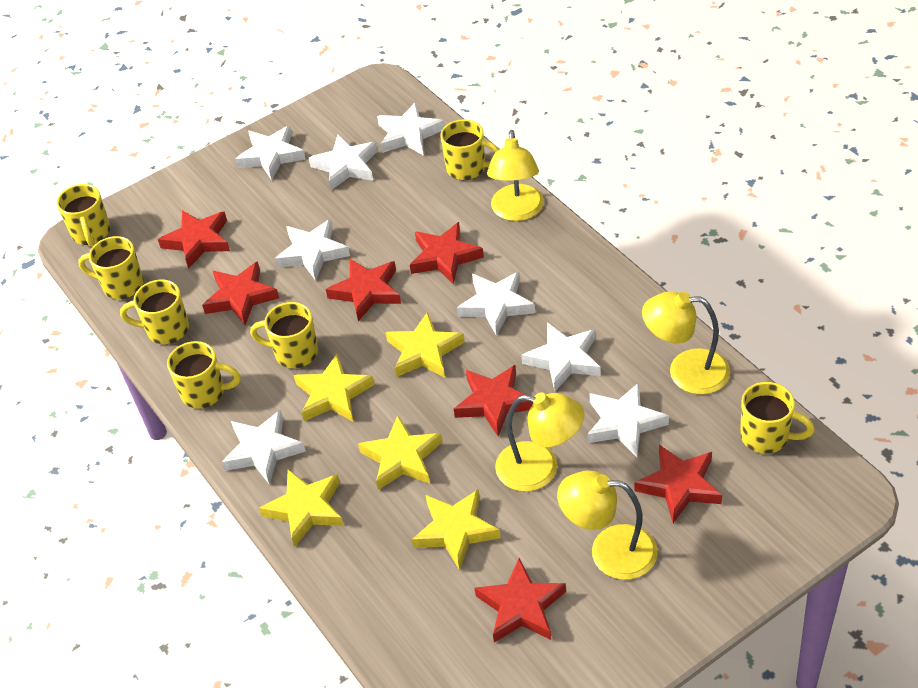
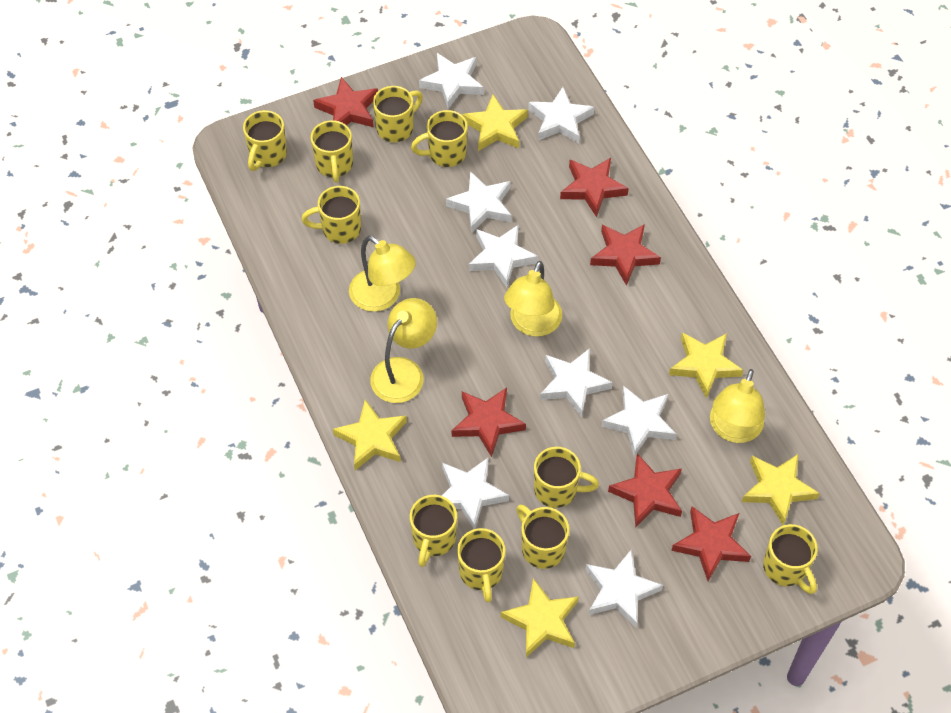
red star: [158,210,230,269] [202,261,279,325] [326,259,401,321] [410,222,484,285] [454,365,533,436] [475,558,566,642] [634,444,722,523] = 7 -> [313,77,378,127] [452,388,526,457] [560,158,629,217] [590,224,661,286] [608,453,682,528] [671,506,751,581] = 6
yellow mug: [57,184,110,247] [78,236,144,299] [120,279,189,344] [167,341,241,409] [250,302,318,368] [440,119,500,180] [740,382,815,454] = 7 -> [243,110,287,171] [301,186,361,244] [311,120,353,183] [373,86,423,142] [410,495,457,567] [411,110,468,167] [457,528,506,603] [516,504,569,569] [534,447,599,508] [763,524,818,594] = 10

